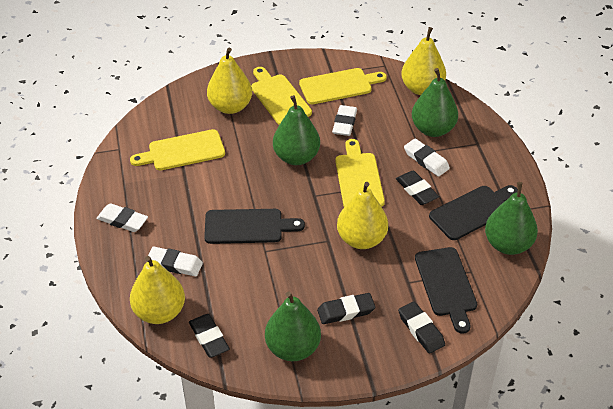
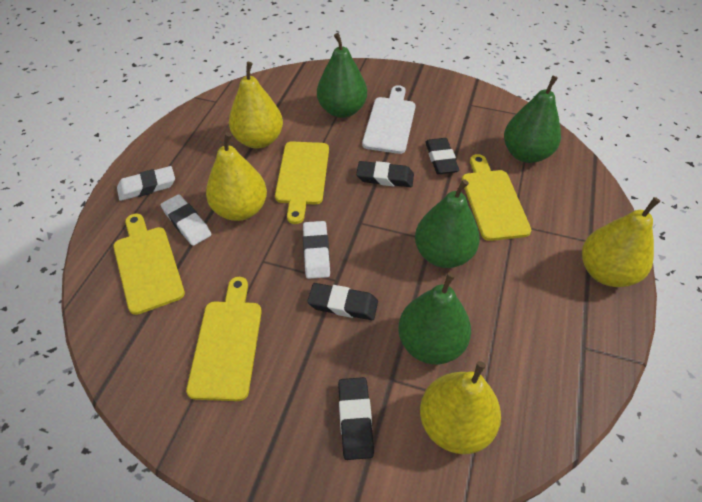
black cutting board: [204,209,305,244] [415,247,477,334] [429,185,518,240] = 3 -> none = 0
white cutting board: none = 0 -> [362,85,416,154] = 1
white eraser: [96,203,148,232] [147,247,203,276] [332,105,357,136] [404,139,450,177] = 4 -> [117,166,175,201] [161,194,211,246] [303,221,330,279] = 3

